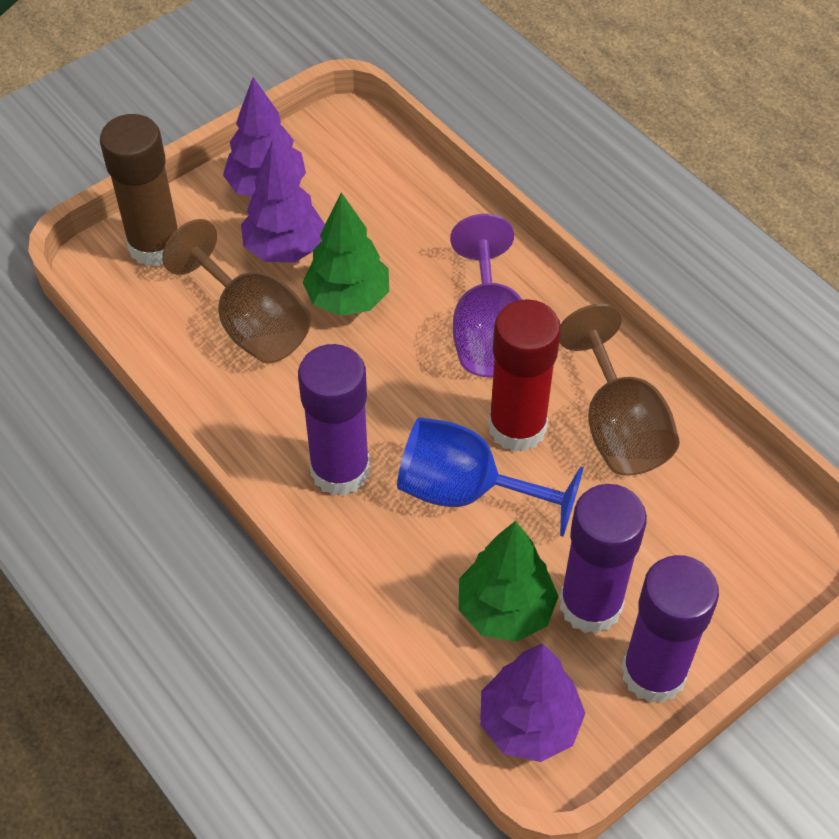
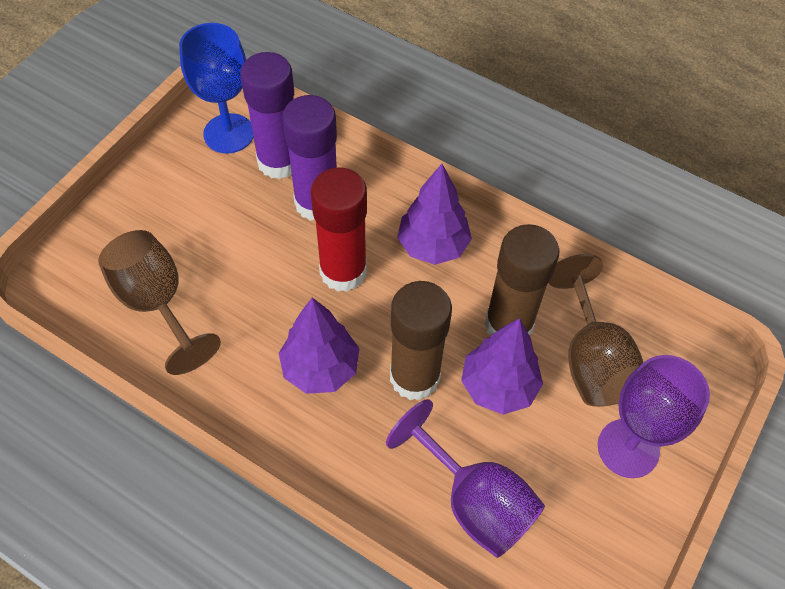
brown glue stick: [100,114,178,266] = 1 -> [390,281,452,400] [484,224,559,335] = 2
green tree: [302,192,389,316] [459,521,559,642] = 2 -> none = 0
purple glue stick: [298,344,370,496] [560,484,647,634] [621,555,719,703] = 3 -> [240,52,294,179] [282,95,337,221] = 2
purple goblet: [450,214,522,377] = 1 -> [386,399,545,558] [598,355,710,478] = 2

